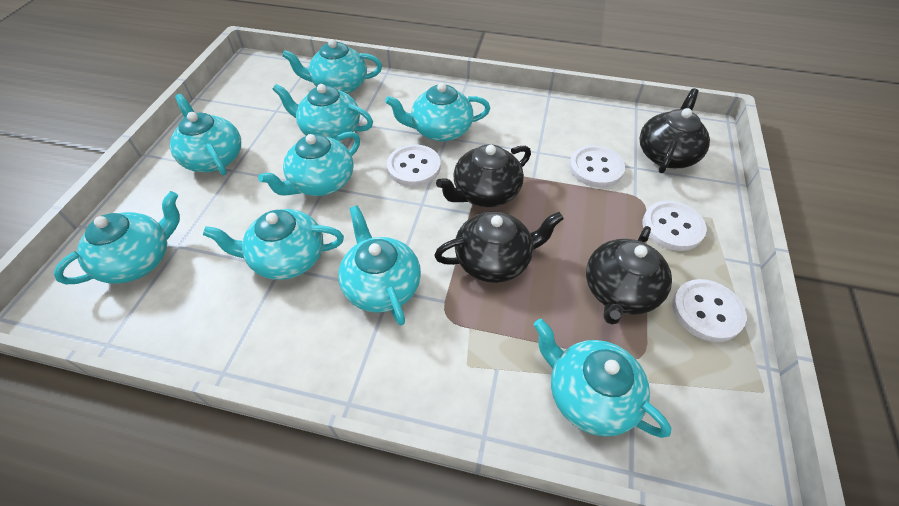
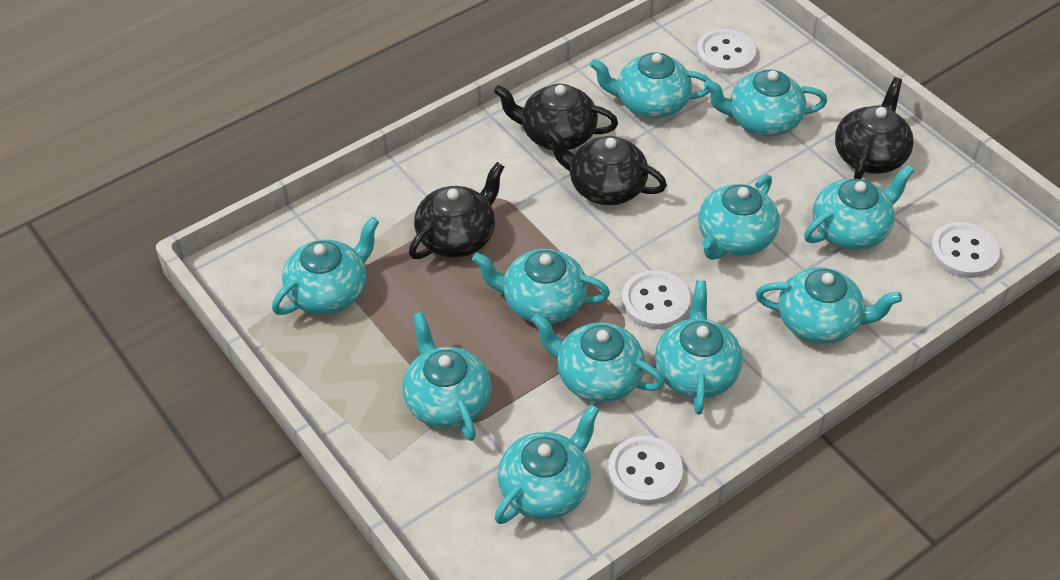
turquoise teapot: [54,191,180,284] [170,94,241,175] [203,209,344,280] [258,132,360,196] [272,84,373,141] [282,39,382,94] [338,205,421,325] [385,83,490,142] [534,319,671,438] = 9 -> [272,217,379,315] [402,312,491,441] [472,249,610,324] [494,404,600,524] [531,313,664,402] [590,52,712,118] [655,280,743,415] [698,175,780,260] [704,69,827,136] [756,267,902,344] [804,165,914,250] = 11

